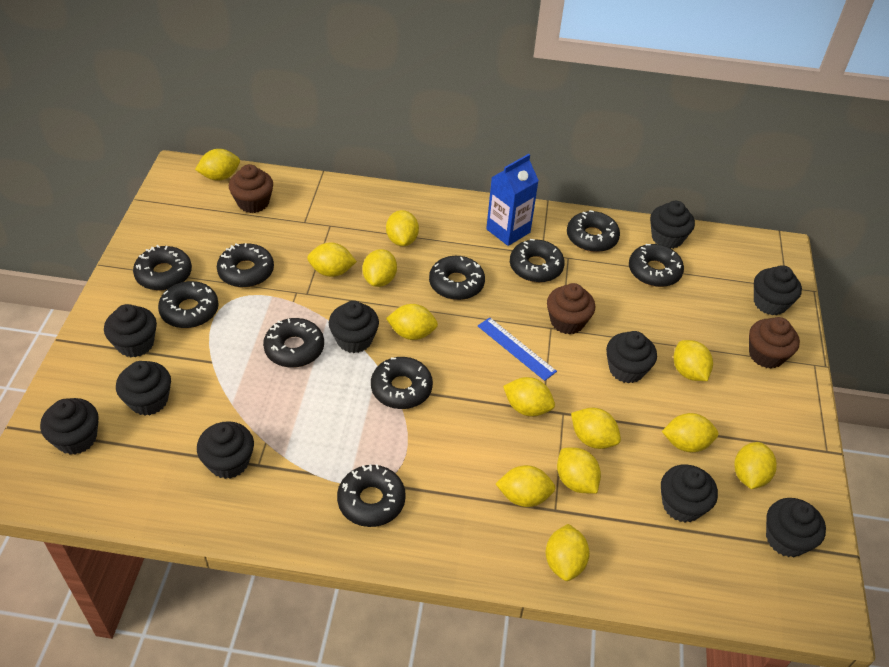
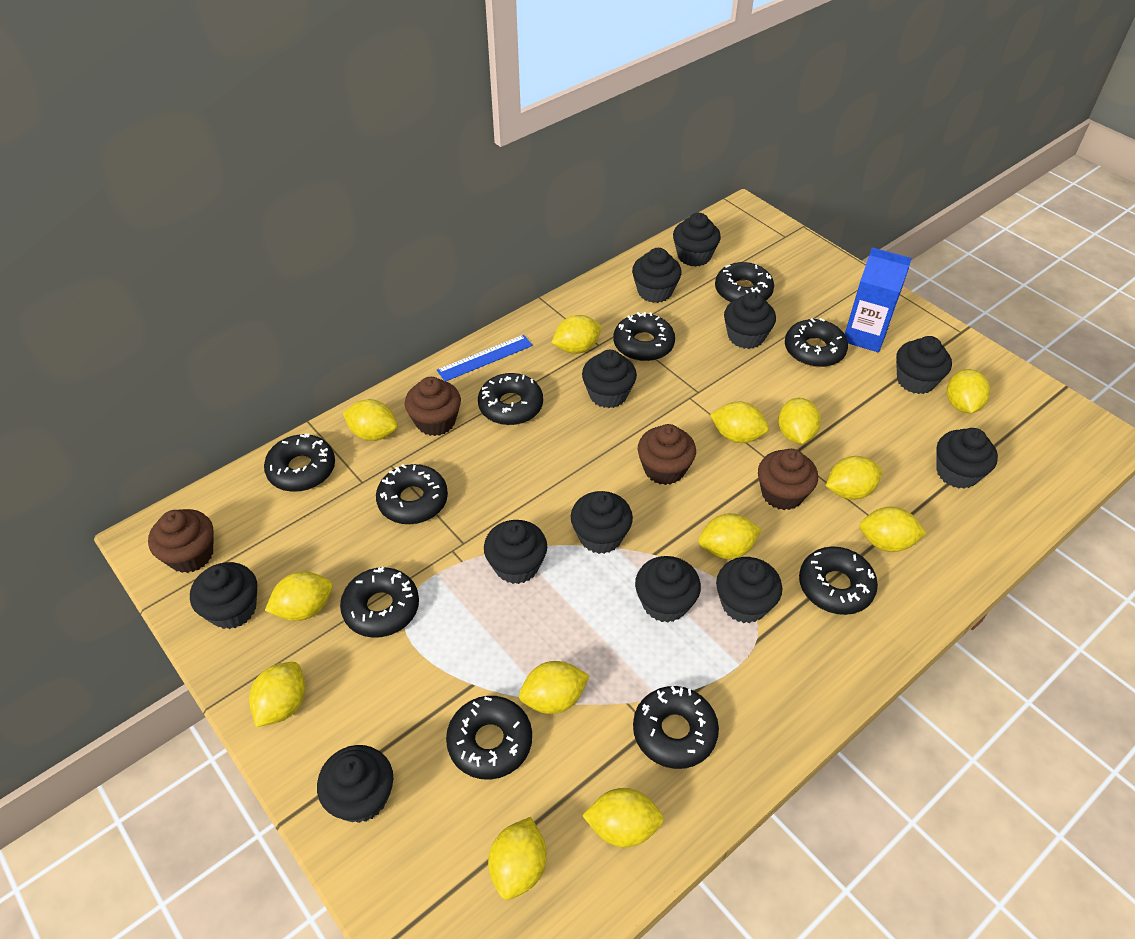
black cupcake: [40,398,99,455] [104,304,157,357] [116,361,171,416] [197,421,254,479] [329,301,379,353] [606,331,657,383] [650,201,695,249] [661,464,718,523] [754,265,802,315] [766,498,826,557] = 10 -> [190,562,257,629] [317,745,393,823] [484,520,547,584] [571,491,633,554] [582,350,637,408] [632,248,682,303] [635,556,701,623] [673,213,721,267] [716,557,782,623] [724,292,776,349] [896,336,952,394] [936,428,998,489] = 12
brown cupcake: [229,164,273,213] [547,283,595,335] [749,317,800,369] = 3 -> [148,509,214,573] [405,377,461,436] [638,424,696,485] [758,449,818,510] = 4

